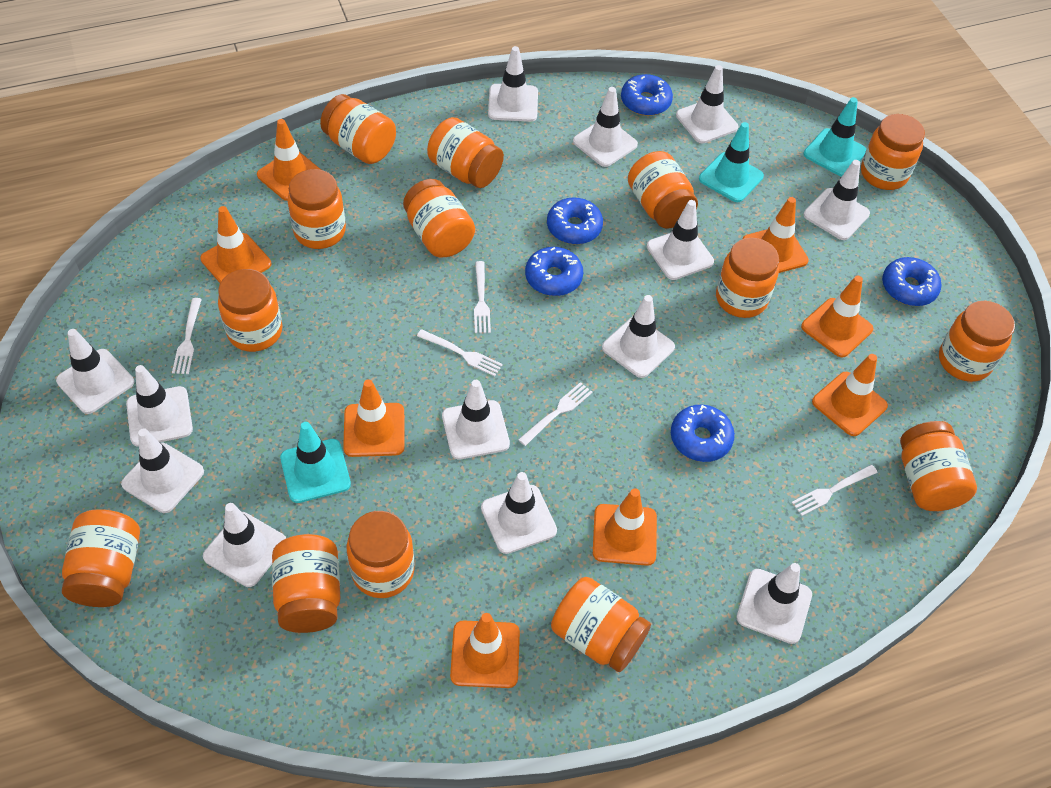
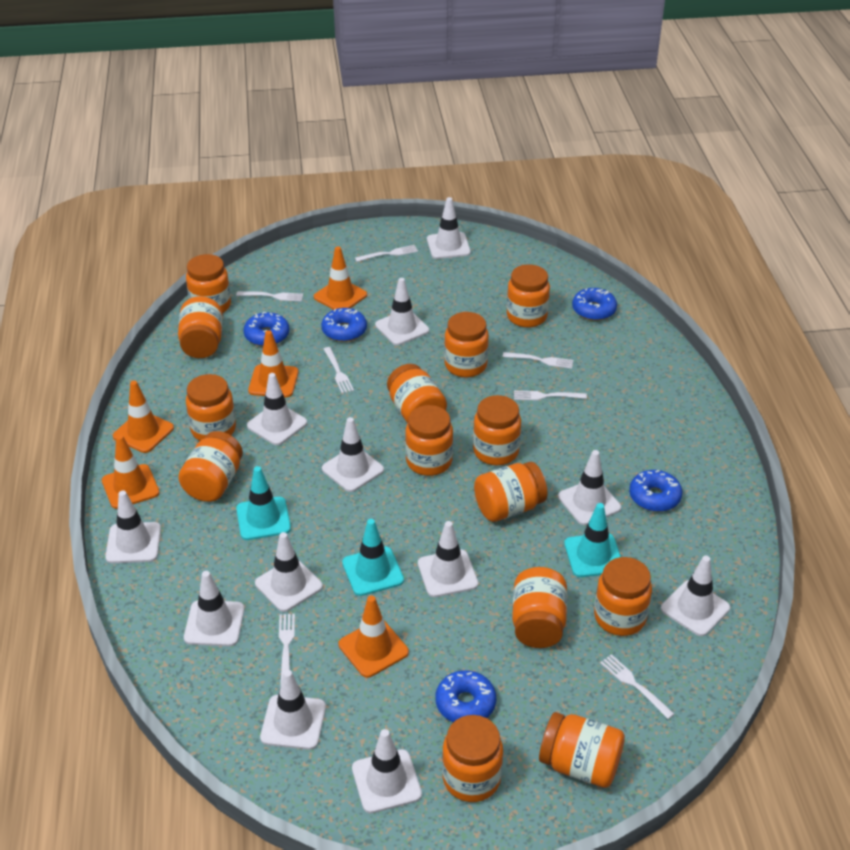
orange traffic cone: [200,206,271,283] [257,119,321,201] [343,379,405,457] [450,613,520,688] [593,488,657,566] [743,197,809,273] [801,276,873,358] [812,354,888,436] = 8 -> [102,435,159,509] [113,381,174,453] [248,330,299,397] [314,246,367,310] [339,596,409,678] = 5
white fork: [172,298,202,374] [417,329,503,376] [474,261,491,333] [518,382,592,446] [791,465,878,516] = 5 -> [236,291,303,302] [279,614,295,685] [324,347,354,394] [355,245,418,262] [503,352,573,369] [514,391,587,400] [600,654,674,719] = 7
white traffic cone: [56,329,134,414] [121,428,204,513] [126,365,193,447] [203,503,286,587] [442,380,510,459] [481,472,557,554] [488,46,538,122] [573,87,638,167] [602,295,675,378] [647,200,714,280] [676,65,738,143] [737,563,812,644] [804,160,870,240] = 13 -> [105,490,161,563] [184,571,245,646] [247,373,307,445] [255,532,323,612] [260,670,326,750] [322,417,384,492] [352,729,422,813] [375,278,429,345] [418,521,478,597] [427,197,471,259] [558,450,621,525] [661,556,730,636] = 12

